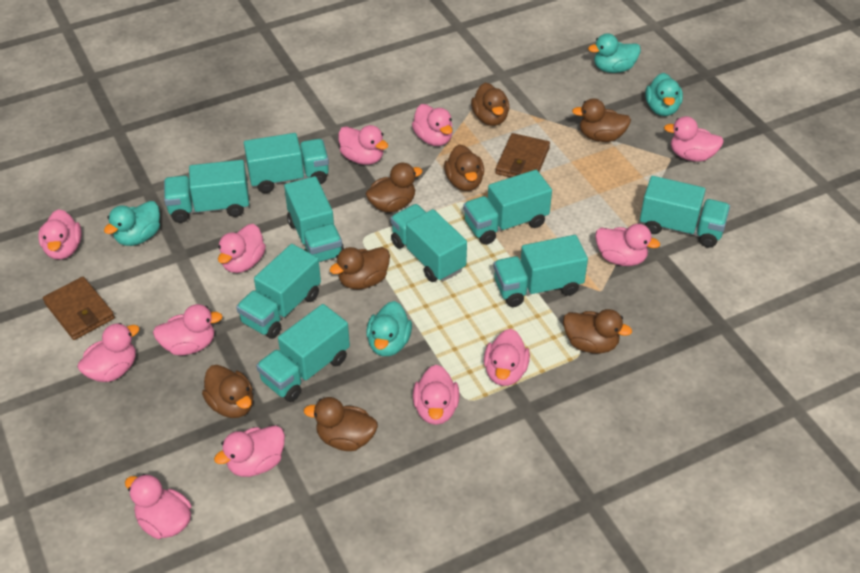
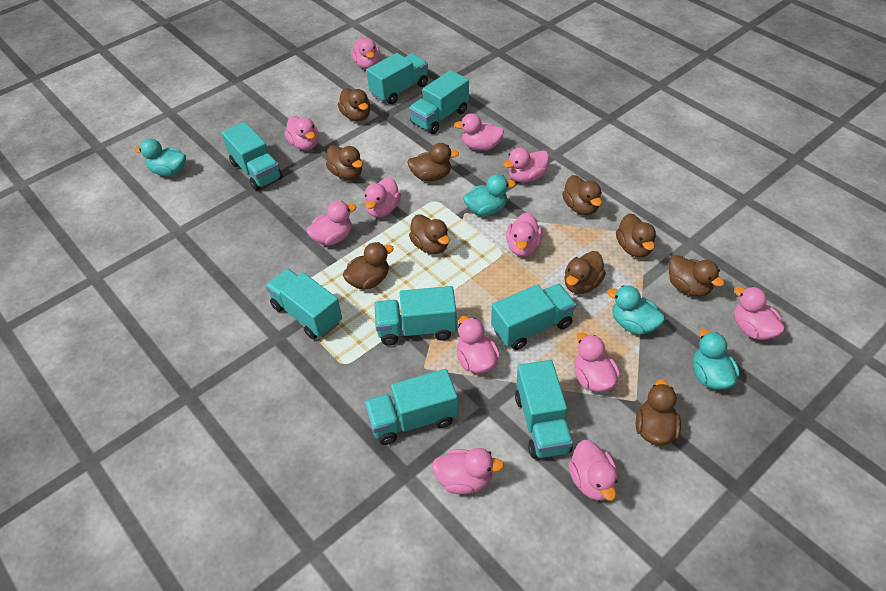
brown duck: [202,365,253,418] [304,397,378,451] [329,247,390,289] [365,163,423,212] [444,144,484,191] [471,83,509,126] [563,309,632,354] [572,98,631,142] = 8 -> [326,145,363,180] [338,88,370,121] [342,242,394,290] [407,143,459,181] [409,214,450,254] [562,175,602,215] [564,251,606,294] [616,213,656,257] [636,379,681,445] [669,255,724,296] = 10
brown wallet: [43,277,115,340] [495,133,550,178] = 2 -> none = 0
turquoise truck: [164,160,249,223] [236,244,321,339] [244,133,329,193] [256,304,350,402] [284,176,344,262] [390,204,467,282] [463,170,552,245] [493,235,588,307] [640,176,730,248] = 9 -> [222,122,283,191] [266,269,342,339] [364,369,458,445] [367,53,428,104] [374,286,457,345] [409,70,469,134] [491,284,576,350] [515,360,573,459] = 8

